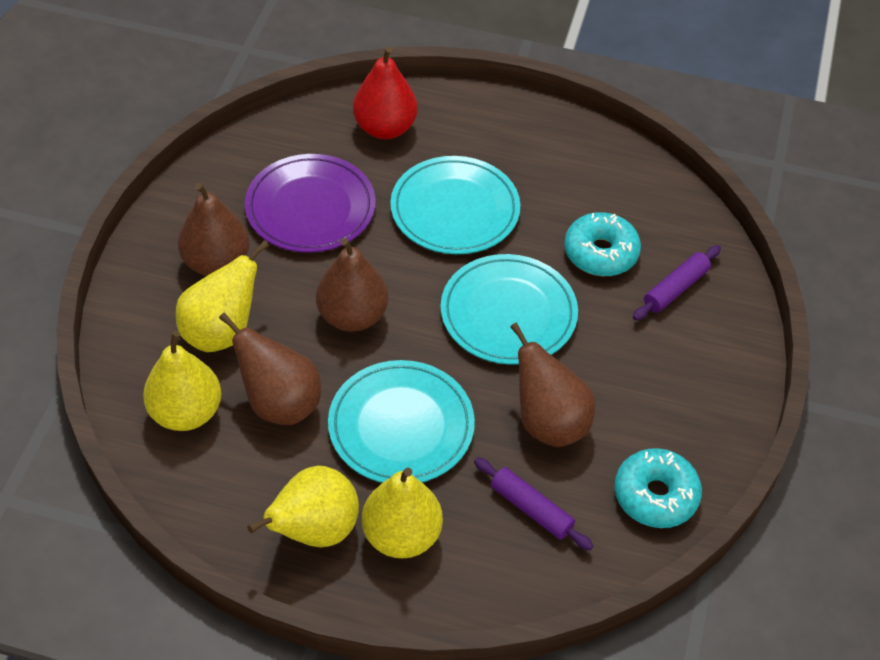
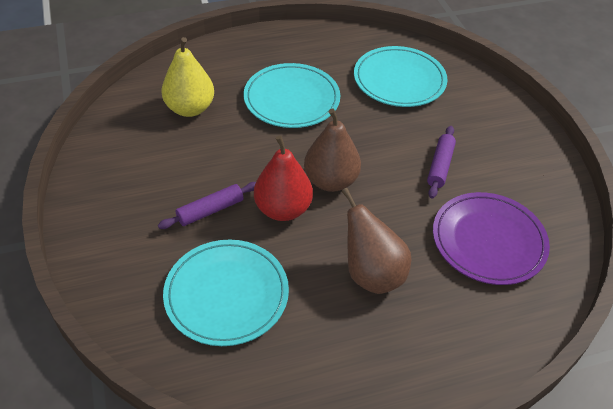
brown pear: [178,183,250,276] [219,312,321,425] [316,238,388,332] [510,322,596,447] = 4 -> [304,108,361,192] [341,188,411,294] = 2
turquoise donut: [564,212,641,276] [614,448,702,528] = 2 -> none = 0
yellow pear: [143,331,221,431] [176,240,269,352] [247,466,359,547] [362,468,443,558] = 4 -> [162,37,214,117] = 1

